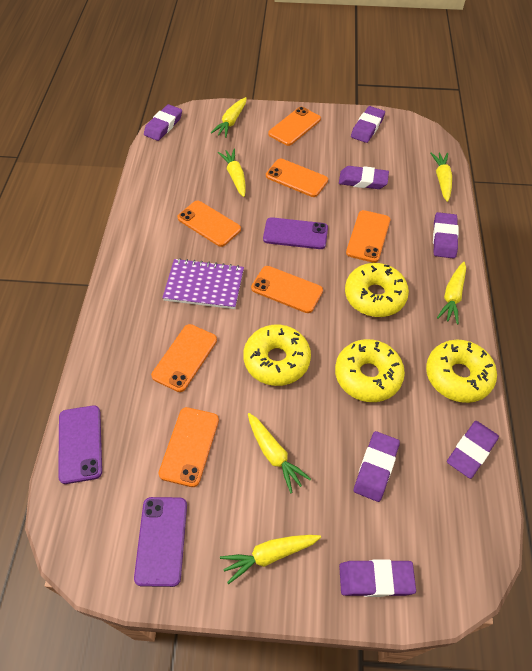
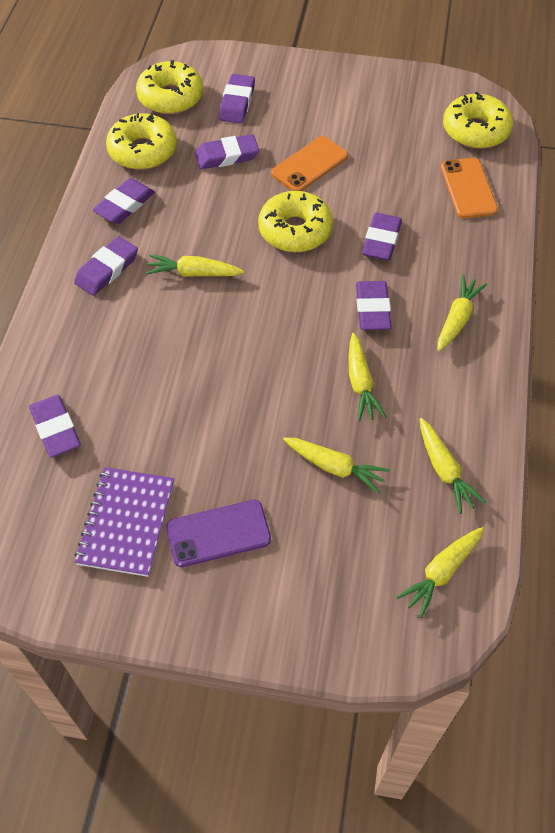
orange phone: [151,324,217,392] [159,407,219,487] [177,201,241,247] [251,266,323,313] [266,159,328,197] [268,107,321,146] [346,210,390,263] = 7 -> [271,136,348,191] [441,158,498,219] = 2
purple phone: [58,405,102,484] [134,497,187,587] [263,217,328,249] = 3 -> [166,500,271,567] = 1

